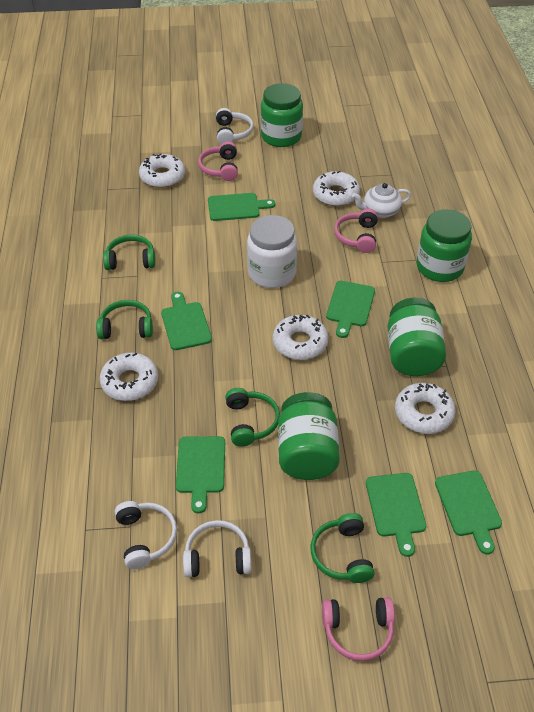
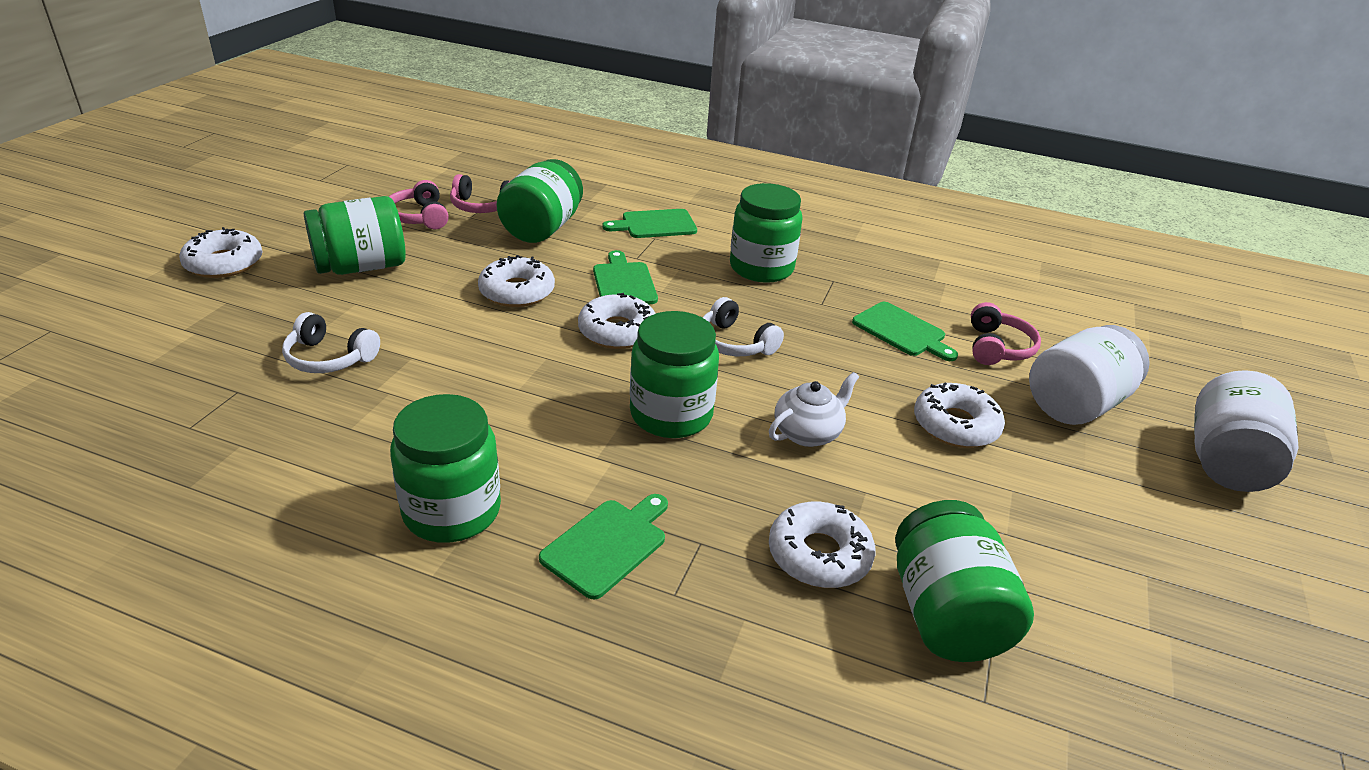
green cutting board: [161,292,212,350] [176,436,225,513] [208,193,275,221] [326,281,375,338] [366,473,426,557] [435,471,502,554] = 6 -> [539,494,668,600] [593,250,658,304] [602,209,697,238] [852,302,958,361] = 4
green headphones: [96,300,153,339] [103,235,155,270] [225,388,280,447] [311,513,374,583] = 4 -> none = 0
green jar: [261,83,303,147] [278,392,340,480] [387,298,446,376] [417,209,472,282] = 4 -> [304,196,406,275] [390,394,501,543] [497,159,583,243] [630,311,719,438] [730,183,803,283] [895,500,1034,662] = 6
white headphones: [115,501,177,569] [183,520,251,577] [216,108,254,144] = 3 -> [282,312,380,373] [702,297,784,356] = 2
white jar: [247,215,297,288] = 1 -> [1029,325,1150,425] [1194,370,1299,492] = 2

